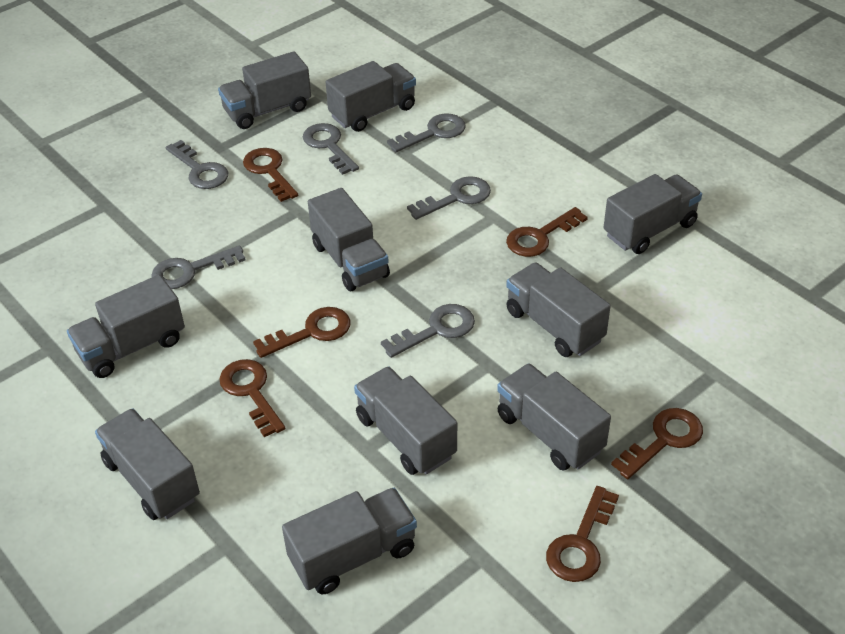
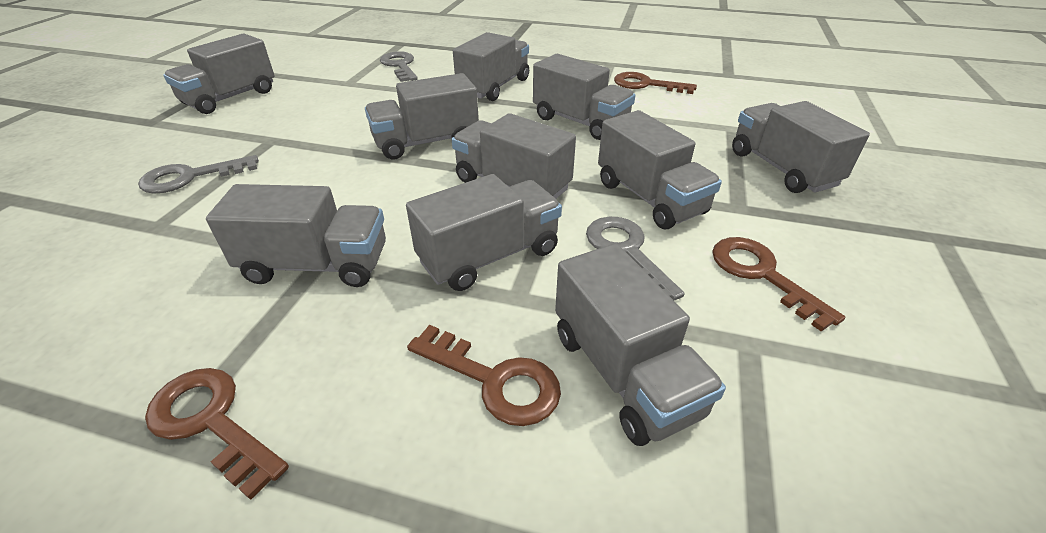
brown key: [219,359,285,437] [243,148,298,202] [253,307,350,358] [506,207,588,257] [546,486,619,582] [611,408,703,479] = 6 -> [145,368,289,500] [407,325,561,426] [614,72,697,94] [712,237,845,332] = 4
grey key: [151,246,246,289] [165,140,228,189] [303,123,359,175] [381,304,475,358] [387,113,466,153] [407,176,491,220] = 6 -> [138,155,259,193] [380,51,418,82] [586,217,685,300] = 3

